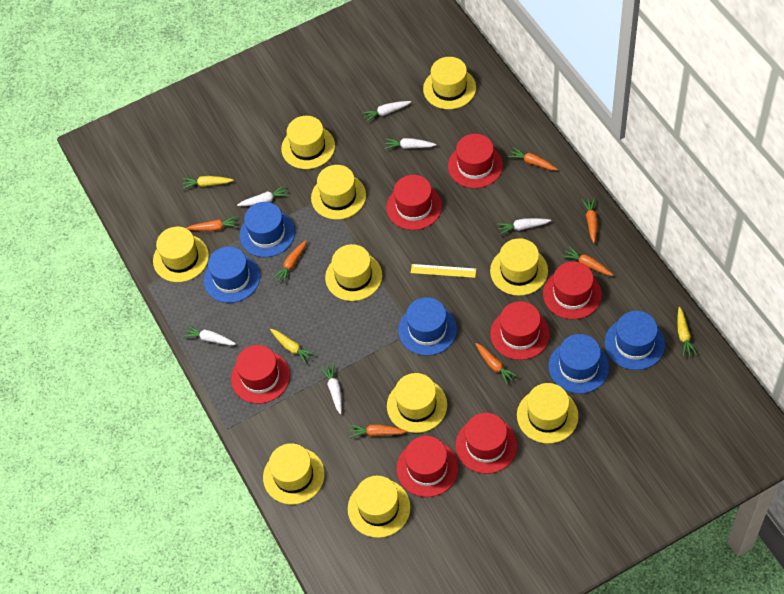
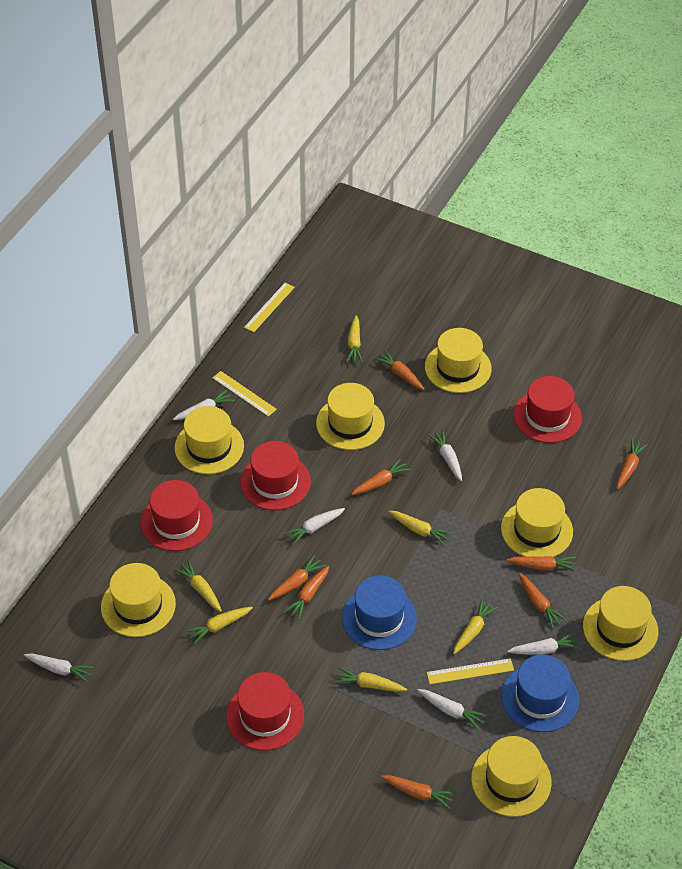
blue hat: [204,246,260,303] [239,202,295,257] [398,297,457,356] [548,334,609,394] [605,311,665,370] = 5 -> [342,575,417,650] [501,655,579,732] = 2
orange carrot: [186,216,239,231] [273,240,307,284] [349,425,407,438] [475,343,518,385] [508,147,558,170] [562,246,613,276] [582,197,598,243] = 7 -> [268,555,326,600] [284,566,329,620] [351,458,410,495] [374,350,424,390] [381,775,456,809] [507,556,577,571] [519,573,567,628] [617,439,647,489] = 8
red hat: [231,345,290,404] [386,175,442,230] [396,436,459,497] [448,134,503,188] [455,413,517,474] [490,301,550,360] [543,261,602,319] = 7 -> [141,480,213,551] [226,672,304,751] [240,441,311,510] [513,376,582,443] = 4
yellow carrot: [182,176,234,189] [270,329,316,364] [677,307,697,357] = 3 -> [174,560,222,612] [186,607,253,644] [334,667,407,692] [346,315,363,362] [389,511,452,546] [453,599,498,654] = 6
yellow hat: [153,227,209,282] [263,443,325,505] [281,116,335,169] [311,165,366,220] [325,244,382,301] [348,476,411,538] [387,373,447,433] [423,57,476,109] [490,238,548,296] [517,383,579,444] = 10 -> [101,563,176,637] [174,406,244,474] [316,383,385,450] [425,328,492,393] [471,736,552,817] [501,488,573,557] [583,586,658,661] = 7
yellow ruler: [411,264,476,278] = 1 -> [213,371,277,417] [244,283,295,332] [427,658,514,684] = 3

